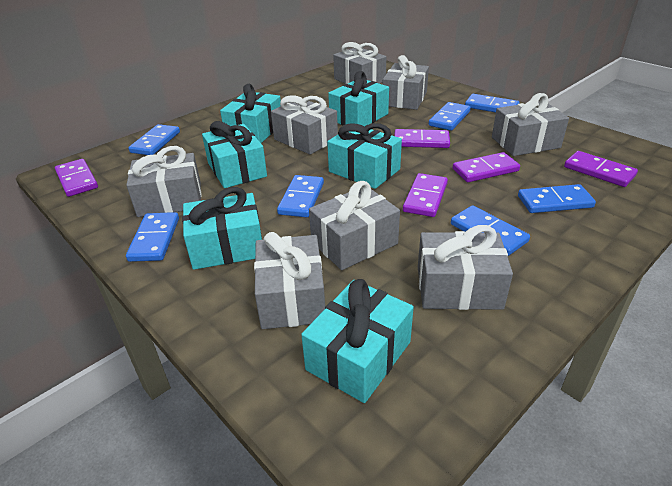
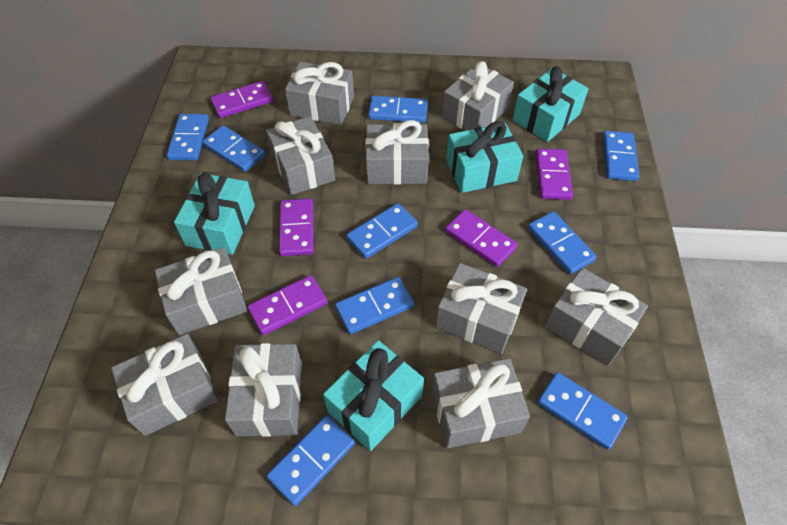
blue domino: [126,212,179,262] [128,124,180,155] [277,175,324,217] [429,102,471,131] [451,205,530,256] [465,94,519,112] [518,184,596,213] = 7 -> [167,114,209,161] [202,125,265,172] [267,415,355,506] [335,277,414,334] [346,203,418,259] [368,96,428,123] [528,211,597,274] [537,372,628,450] [603,131,639,181] = 9
grey gift: [126,146,202,217] [254,232,325,329] [271,95,338,155] [309,181,400,270] [333,42,386,84] [383,55,429,110] [418,225,513,310] [492,93,569,156] = 8 -> [111,334,219,436] [155,247,247,335] [225,343,302,437] [266,116,335,195] [285,61,354,125] [365,120,429,185] [432,358,530,448] [436,263,527,354] [442,62,514,131] [545,268,648,366] = 10
turquoise gift: [182,187,262,270] [202,121,267,188] [220,84,281,143] [301,279,414,403] [327,123,402,189] [328,71,389,127] = 6 -> [174,172,255,255] [323,340,424,451] [446,121,523,193] [513,66,589,142] = 4

